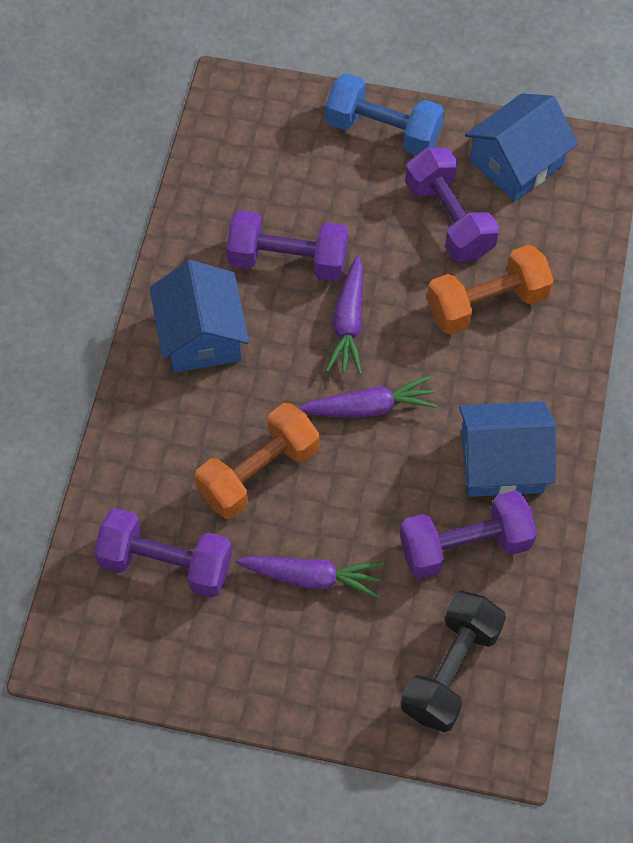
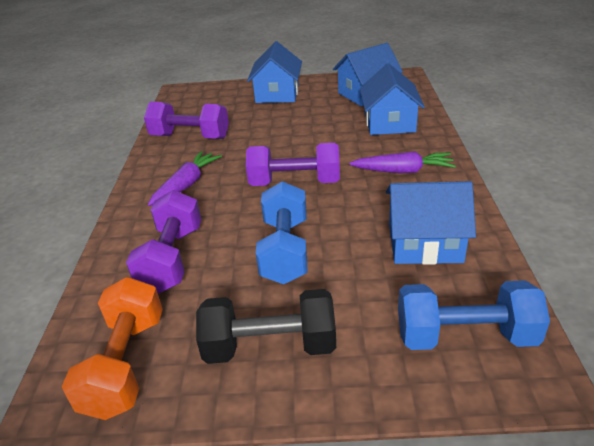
blue dumbbell: [325,73,444,155] = 1 -> [255,181,307,284] [398,280,550,350] = 2
blue house: [150,260,249,373] [459,401,556,497] [465,94,578,201] = 3 -> [247,41,302,103] [333,43,403,107] [360,63,425,135] [386,181,476,265] = 4
orange dumbbell: [195,403,319,519] [427,245,554,335] = 2 -> [62,277,163,420] = 1
purple carrot: [235,556,383,598] [298,376,437,418] [326,256,363,375] = 3 -> [148,151,222,206] [349,151,456,173] = 2
purple dumbbell: [94,508,232,598] [226,210,348,282] [400,490,537,579] [405,147,499,262] = 4 -> [126,190,201,294] [144,102,229,139] [246,143,340,186] = 3

